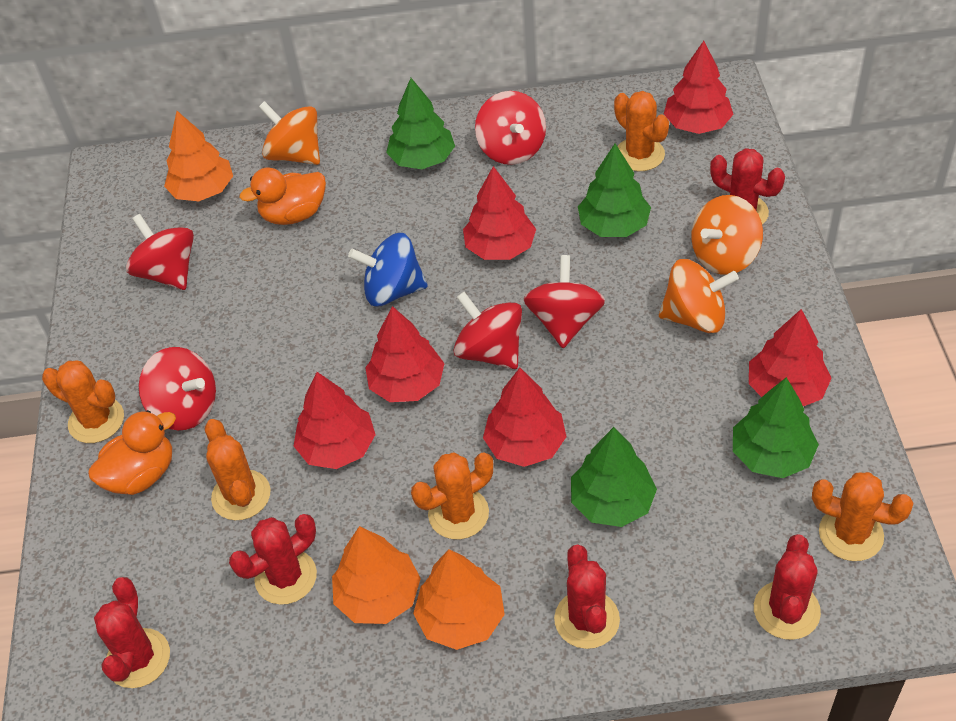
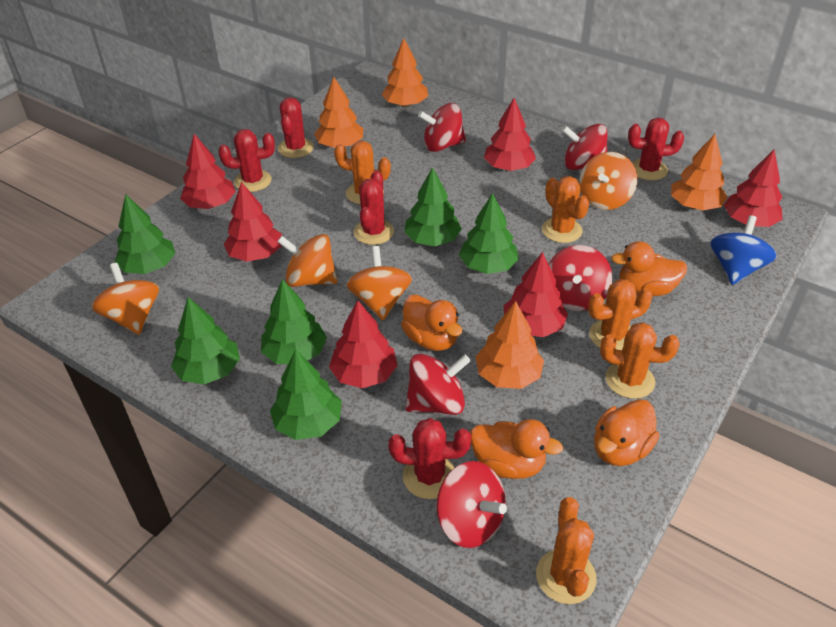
green tree: [386,78,455,169] [571,427,657,527] [578,143,651,237] [733,377,819,478] = 4 -> [115,194,175,274] [171,297,240,384] [261,279,327,364] [270,349,342,440] [404,167,462,246] [459,193,519,274] = 6
orange duck: [88,410,176,495] [240,168,326,225] = 2 -> [401,294,462,351] [470,419,563,479] [594,399,659,466] [611,241,687,296] = 4
orange spinning top: [259,101,320,165] [659,259,739,333] [691,195,763,275] = 3 -> [92,263,159,335] [277,234,338,287] [346,246,412,320] [579,152,637,210] = 4
orange tree: [164,111,233,201] [332,526,421,624] [413,549,505,650] = 3 -> [314,77,363,148] [382,38,428,107] [476,301,544,389] [671,134,728,210] = 4

